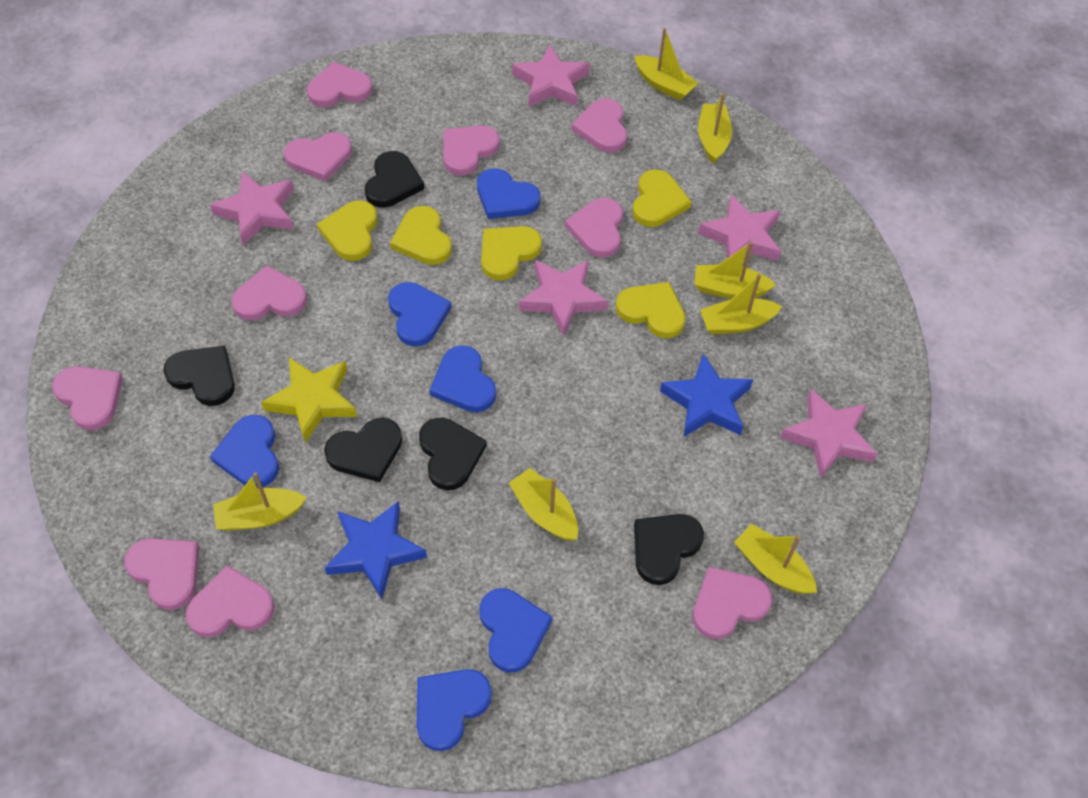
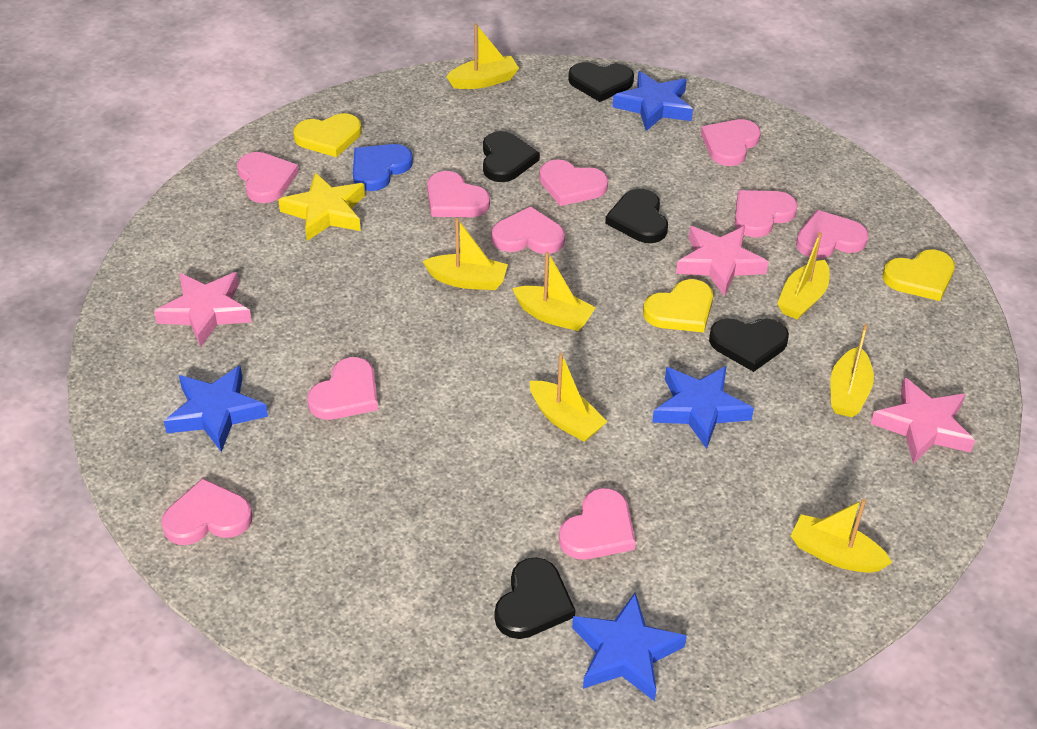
blue heart: [210,415,279,488] [388,282,452,347] [417,669,492,751] [430,345,496,412] [477,168,540,219] [480,588,553,673] = 6 -> [353,144,413,191] = 1
blue star: [324,501,427,599] [660,353,753,437] = 2 -> [164,366,268,452] [572,593,687,701] [613,71,693,131] [652,366,754,449] = 4
pink star: [210,171,294,245] [512,45,590,107] [519,260,608,336] [698,194,781,261] [780,389,877,479] = 5 -> [154,272,252,347] [676,226,769,296] [871,377,975,464] = 3
yellow heart: [317,200,378,261] [390,206,452,265] [481,226,542,281] [616,282,686,338] [633,170,692,227] = 5 -> [293,113,362,157] [643,279,713,333] [883,249,955,301] = 3

